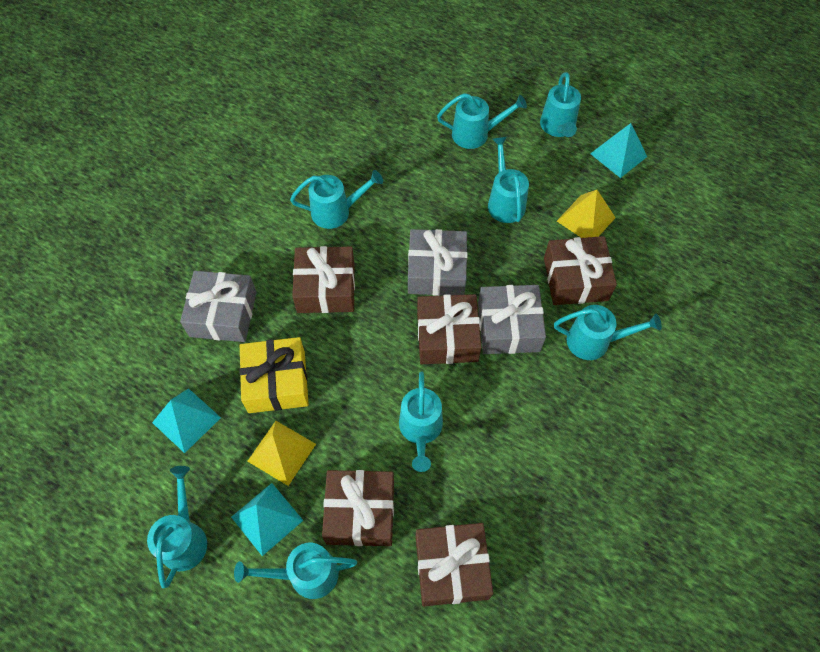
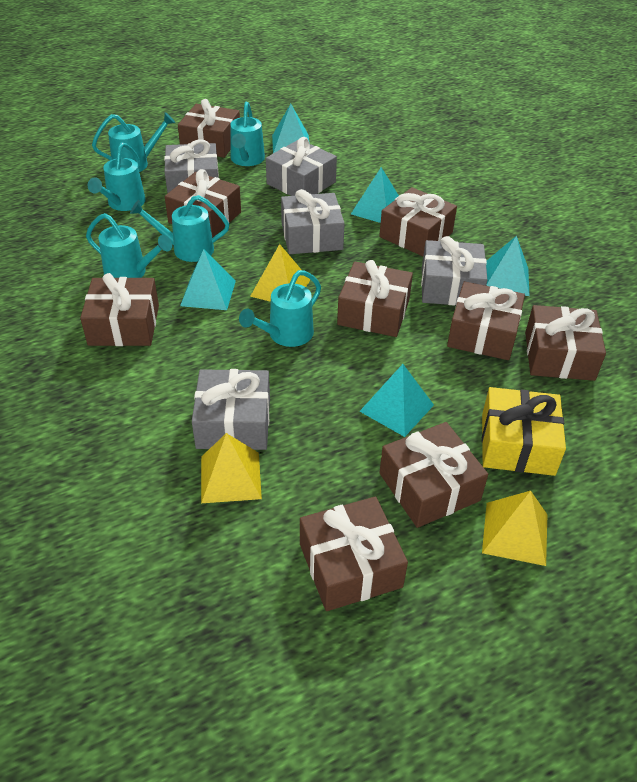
brown gift: [292,246,355,313] [322,470,394,546] [416,523,493,606] [417,294,481,364] [544,236,617,305] = 5 -> [80,273,159,346] [165,169,241,238] [178,99,240,158] [300,497,408,611] [337,260,413,337] [379,187,457,256] [379,422,488,528] [447,281,525,360] [525,305,606,381] = 9
grey gift: [180,271,257,342] [408,229,468,296] [478,285,546,354] = 3 -> [164,139,219,194] [192,369,270,450] [266,137,337,196] [281,189,345,254] [421,236,488,305] = 5
turquoise pyramid: [152,388,221,453] [231,483,303,556] [590,123,647,178] = 3 -> [180,249,236,310] [272,104,310,153] [351,167,399,223] [359,364,434,437] [486,236,530,296] = 5
turquoise watering can: [147,466,207,588] [234,543,357,599] [290,170,383,229] [399,371,443,472] [437,93,527,149] [488,137,529,223] [540,72,581,137] [554,305,662,360] = 8 -> [86,213,172,278] [88,142,146,211] [92,112,175,172] [130,195,229,262] [230,102,265,166] [239,270,321,347] = 6
yellow pyramid: [247,421,316,486] [557,190,616,238] = 2 -> [201,433,262,503] [250,244,310,302] [482,491,547,566] = 3

